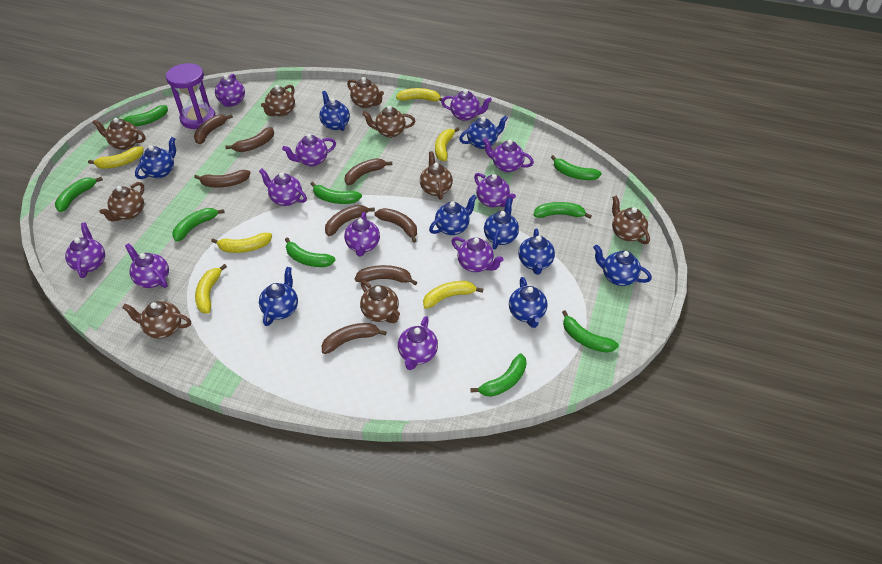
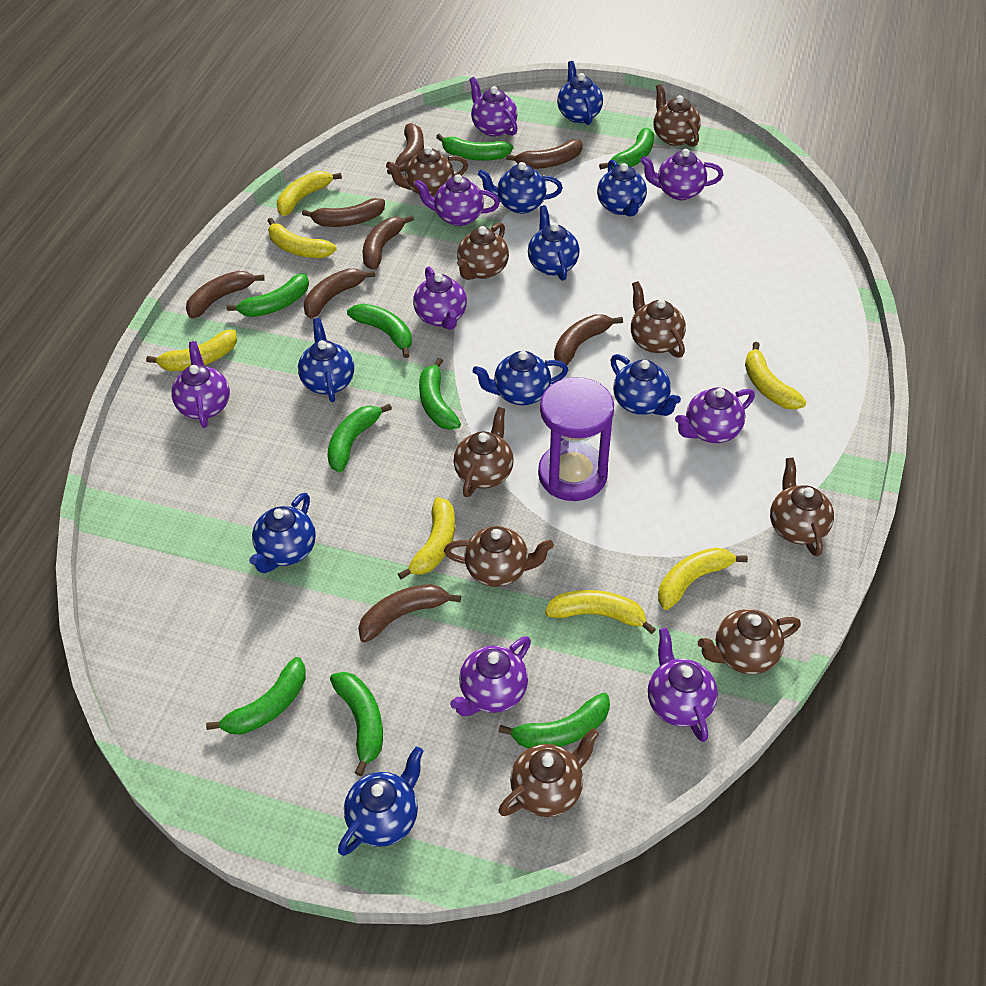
purple teapot: [65,223,105,278] [125,243,169,288] [215,74,245,107] [259,169,307,206] [282,134,336,167] [344,212,380,256] [398,316,438,370] [441,89,492,121] [452,237,504,272] [474,173,516,208] [483,138,534,173] = 11 -> [171,341,230,428] [413,267,467,330] [414,174,500,226] [450,636,531,716] [469,77,517,137] [640,149,723,200] [648,628,718,742] [675,387,755,443] = 8
yellow banana: [88,146,143,169] [195,264,227,314] [211,233,272,253] [396,88,445,102] [423,281,483,309] [435,127,460,161] = 6 -> [146,329,237,371] [268,218,337,258] [276,171,342,216] [398,497,455,579] [545,590,656,634] [658,547,748,610] [745,342,806,410] = 7

